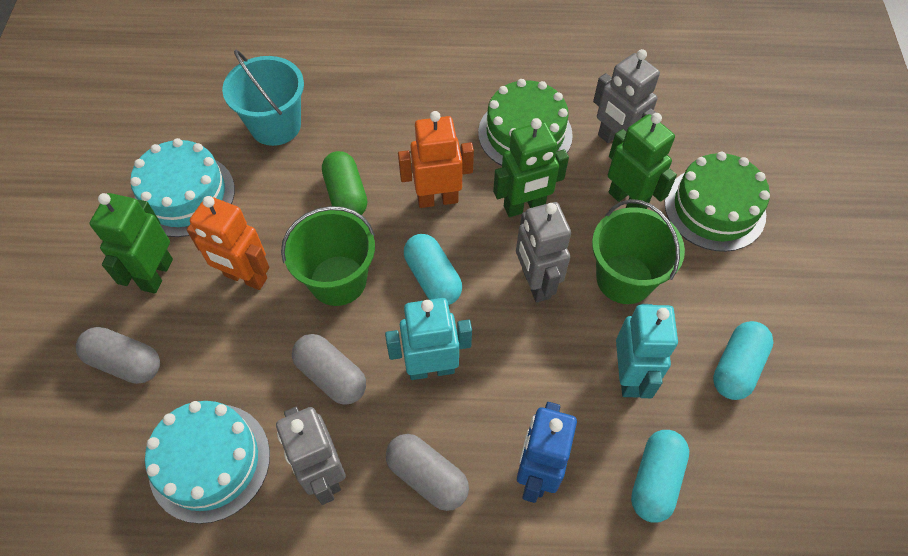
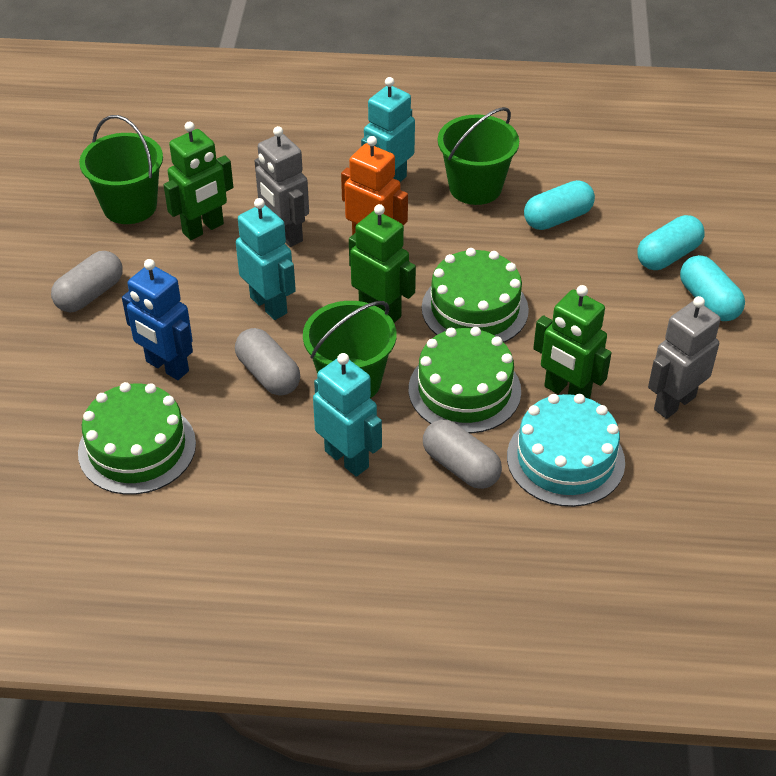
green bucket: [281,206,375,306] [592,199,685,304] = 2 -> [79,115,163,224] [303,301,396,398] [438,107,519,205] = 3
green cake: [478,79,573,166] [665,152,770,252] = 2 -> [78,382,196,495] [409,327,521,434] [422,248,529,343] = 3
green capsule: [322,151,367,215] = 1 -> none = 0
grey robot: [276,407,346,505] [516,202,571,302] [593,49,660,143] = 3 -> [255,126,309,247] [648,296,720,419] = 2
orange robot: [187,196,269,290] [398,111,474,208] = 2 -> [341,136,408,235] = 1
turquoise bucket: [222,50,304,146] = 1 -> none = 0
turquoise cake: [130,138,235,237] [145,401,270,524] = 2 -> [507,394,625,507] = 1
turquoise robot: [385,298,472,380] [616,304,678,398] = 2 -> [236,198,296,320] [313,353,382,477] [361,77,415,182] = 3

